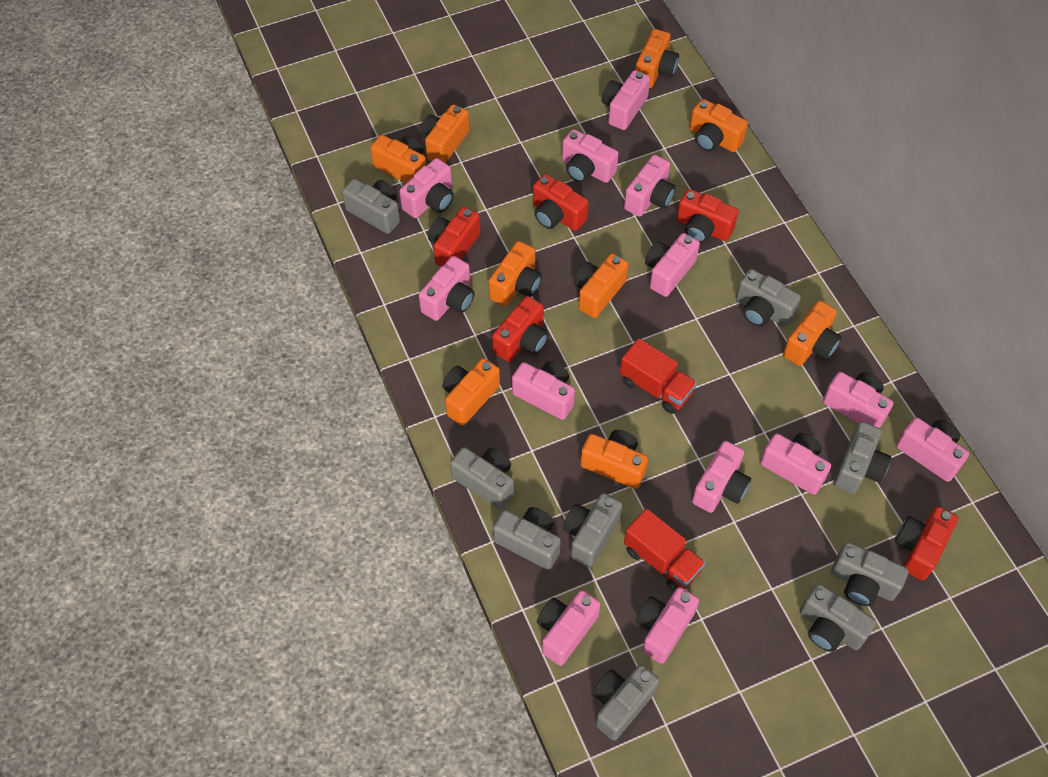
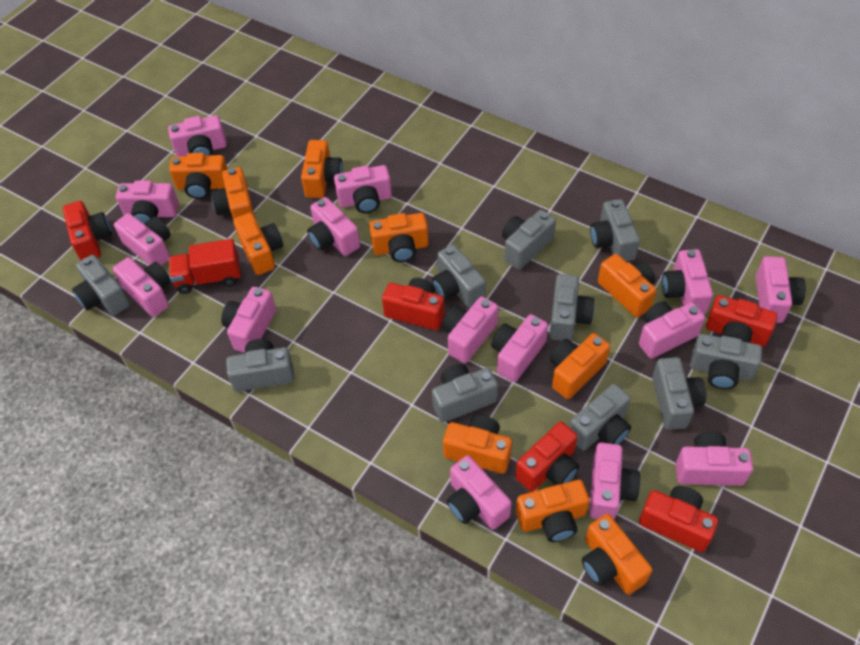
grey camera: [342,179,400,234] [450,447,514,510] [493,507,561,570] [563,493,622,567] [592,664,660,741] [736,269,801,326] [800,584,876,652] [831,542,909,606] [834,422,891,494] = 9 -> [72,255,130,316] [226,339,295,392] [432,244,486,308] [432,364,498,423] [502,210,556,270] [550,274,594,341] [569,384,631,450] [590,199,640,261] [652,357,706,430] [690,334,762,389] = 10
orange camera: [370,135,426,183] [420,104,470,163] [442,358,500,426] [488,241,542,306] [574,253,628,318] [580,430,648,489] [636,29,679,88] [690,99,748,152] [783,300,841,366] = 9 -> [169,153,228,199] [211,167,255,220] [233,213,283,275] [301,140,343,198] [369,213,429,262] [443,415,512,474] [516,480,590,542] [550,333,610,399] [582,514,652,595] [598,254,656,317] = 10
pink camera: [399,158,454,218] [419,256,475,321] [512,361,575,420] [537,590,601,666] [562,129,619,183] [602,70,650,130] [624,155,676,217] [636,587,699,664] [645,233,700,297] [692,441,751,513] [760,433,831,495] [823,372,893,428] [896,417,969,482] = 13 -> [113,257,171,317] [114,213,171,266] [116,181,179,224] [168,115,227,156] [221,287,276,353] [307,197,360,256] [334,165,392,213] [443,297,498,363] [447,455,512,530] [491,314,548,382] [589,442,640,519] [639,301,705,359] [662,249,713,314] [675,432,753,486] [756,256,806,323] = 15
red truck: [620,338,697,414] [624,509,705,591] = 2 -> [169,239,241,294] = 1

